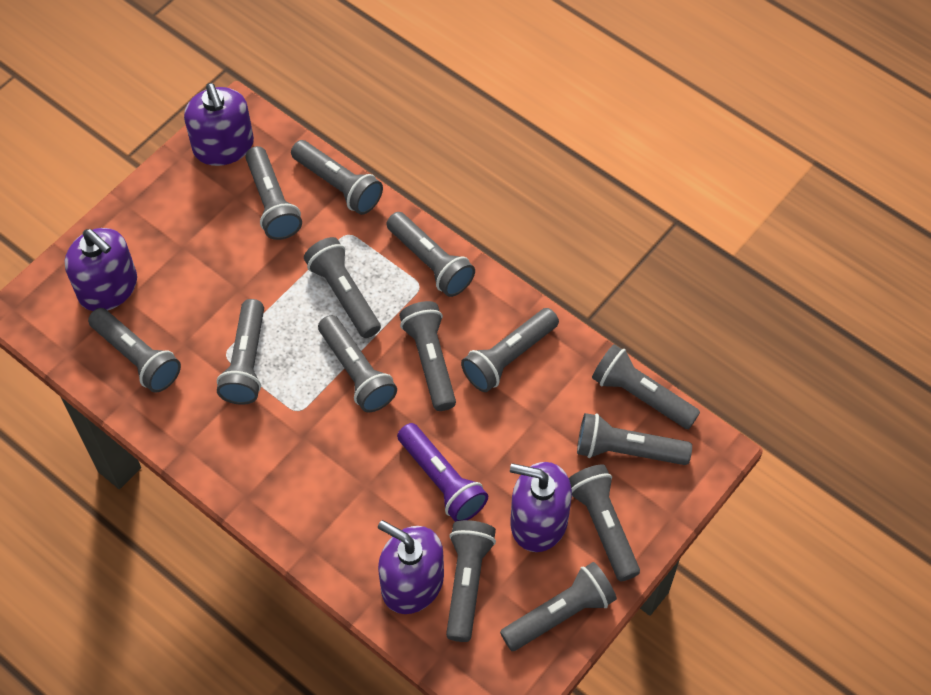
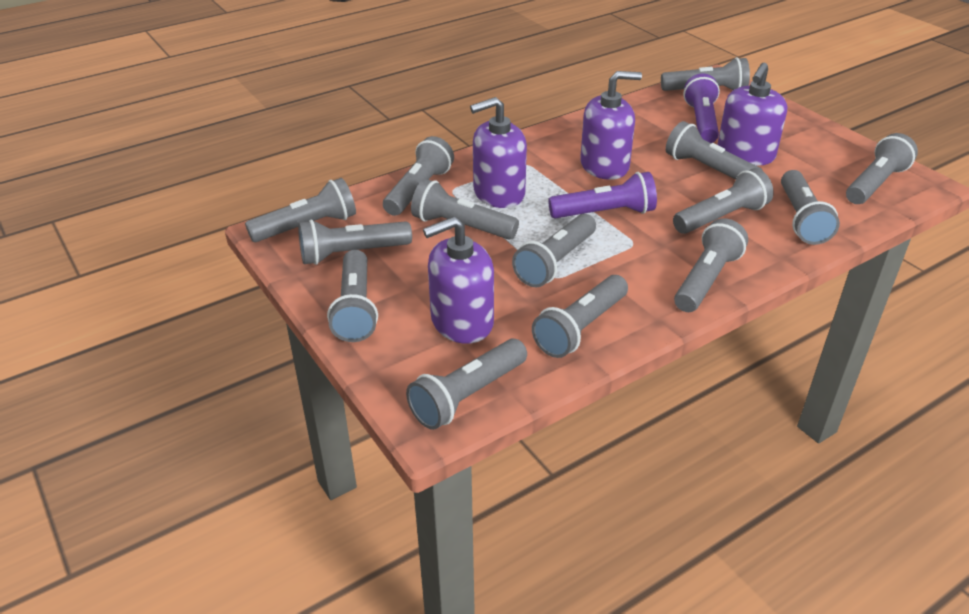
purple flashlight: [397,423,488,522] = 1 -> [548,172,657,218] [683,73,720,143] = 2

